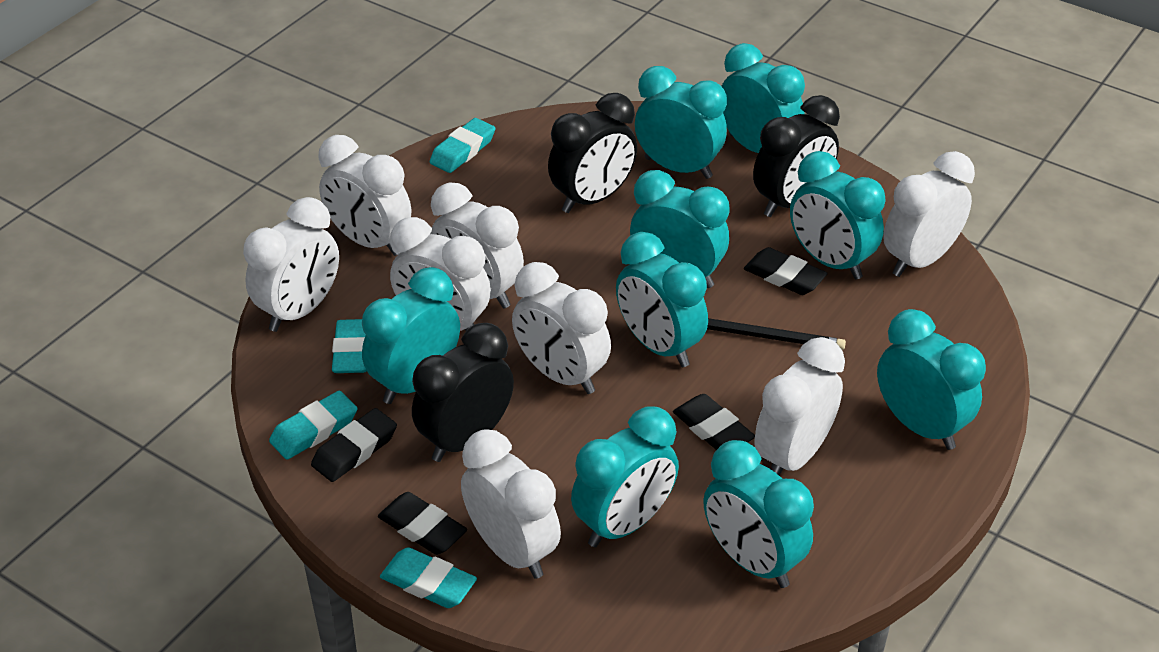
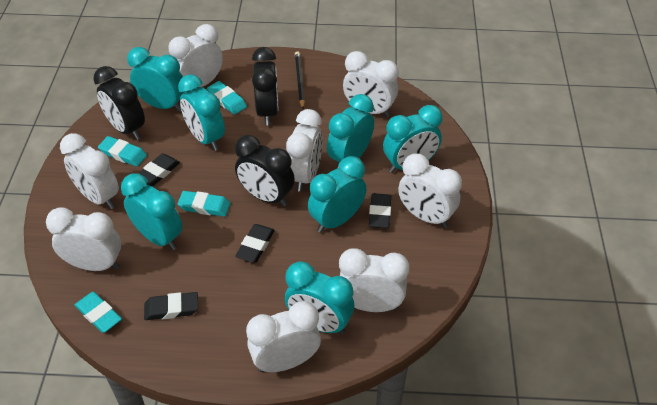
turquoise clock: [362,267,460,404] [571,407,679,547] [616,232,708,367] [630,170,730,288] [635,66,727,179] [704,440,814,588] [721,43,805,153] [790,151,886,279] [877,309,986,450] = 9 -> [121,173,182,250] [127,47,185,111] [178,74,225,151] [285,261,354,334] [308,156,366,233] [327,94,374,169] [383,105,442,173] = 7

